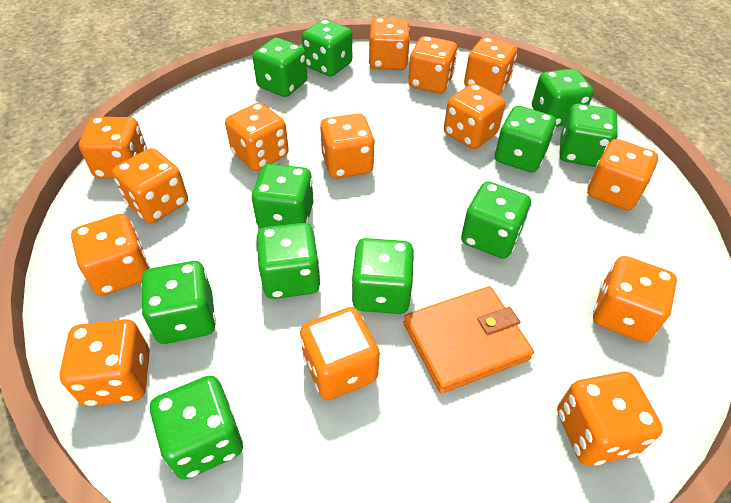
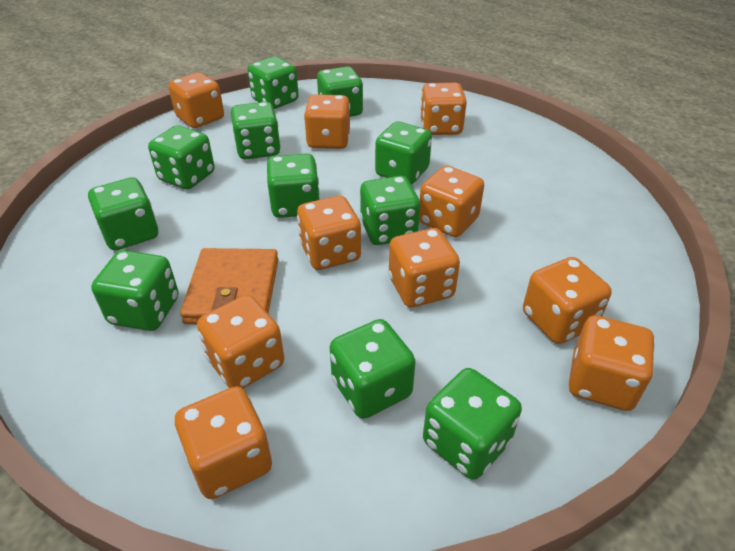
orange dice: [60,319,150,407] [71,214,150,296] [79,117,147,179] [112,148,188,223] [225,103,289,171] [300,307,380,400] [320,114,375,179] [369,18,410,70] [408,36,457,94] [444,84,505,149] [464,37,517,95] [557,372,663,466] [587,139,658,210] [593,256,677,342] = 14 -> [168,72,224,128] [175,386,272,499] [197,295,284,389] [297,196,361,270] [304,94,350,149] [389,228,460,307] [419,166,484,237] [420,83,467,135] [523,257,612,344] [569,315,655,411] = 10

